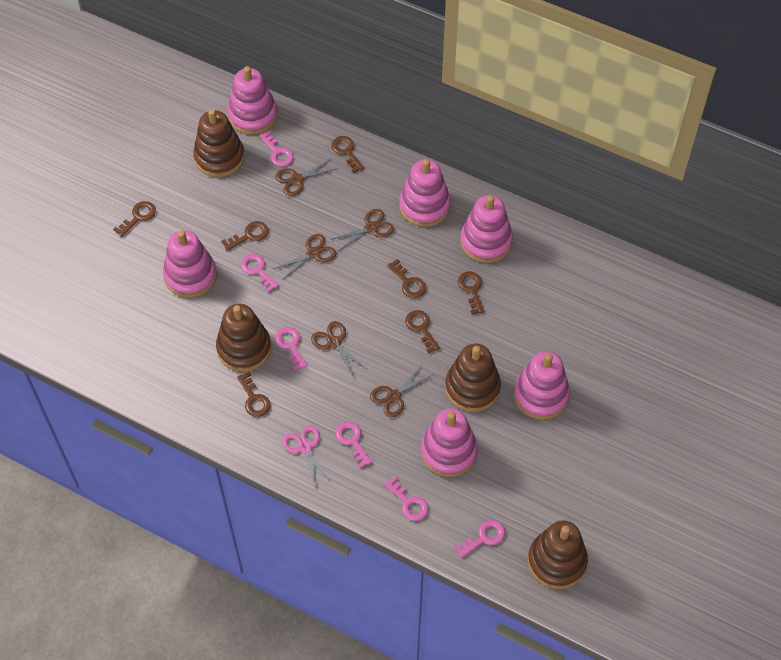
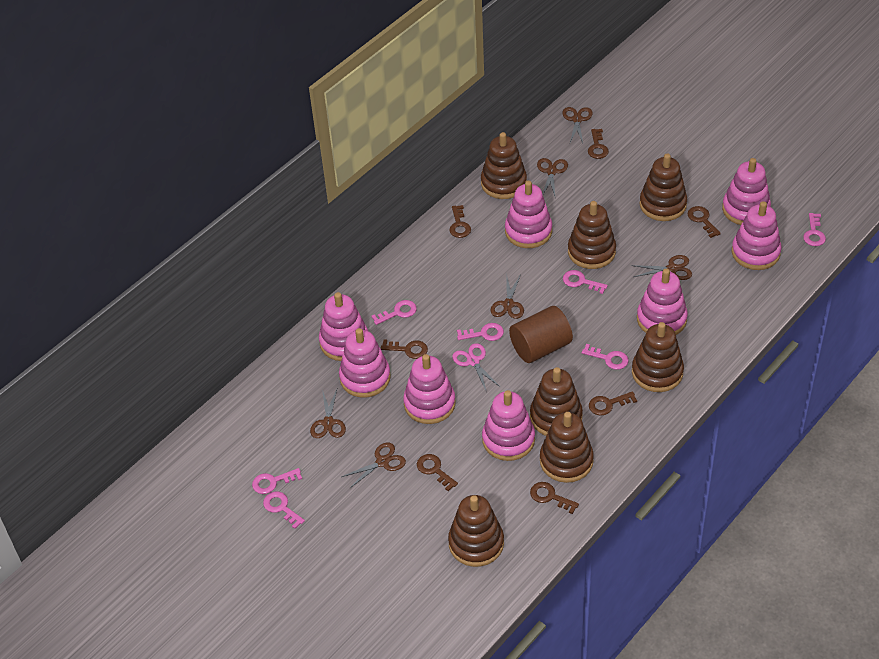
brown cylinder: none = 0 -> [509,306,573,363] = 1
brown scissors: [273,234,337,280] [275,158,337,196] [311,321,368,377] [330,209,394,251] [370,365,434,417] = 5 -> [310,389,346,438] [341,442,406,489] [490,274,524,319] [537,158,568,196] [562,107,593,143] [631,255,692,280] = 6
brown stacking toy: [193,109,245,177] [216,304,271,372] [445,344,501,412] [528,520,588,589] = 4 -> [448,495,504,567] [481,132,527,199] [530,367,583,436] [540,412,594,483] [568,201,616,269] [632,322,684,392] [639,154,687,221] = 7
pink key: [241,254,279,292] [259,130,293,167] [275,327,307,371] [336,422,372,468] [384,476,429,521] [454,520,505,558] = 6 -> [252,468,302,494] [263,492,305,529] [371,300,417,325] [457,323,504,341] [563,270,608,294] [582,344,629,370] [803,213,826,246] = 7
pink stacking toy: [163,230,217,298] [228,66,278,135] [399,159,451,227] [421,408,478,477] [460,195,513,263] [514,351,570,420] = 6 -> [319,292,368,361] [339,328,391,398] [403,354,456,424] [482,390,535,461] [505,181,552,248] [637,269,688,335] [722,158,771,225] [732,201,781,270] = 8

